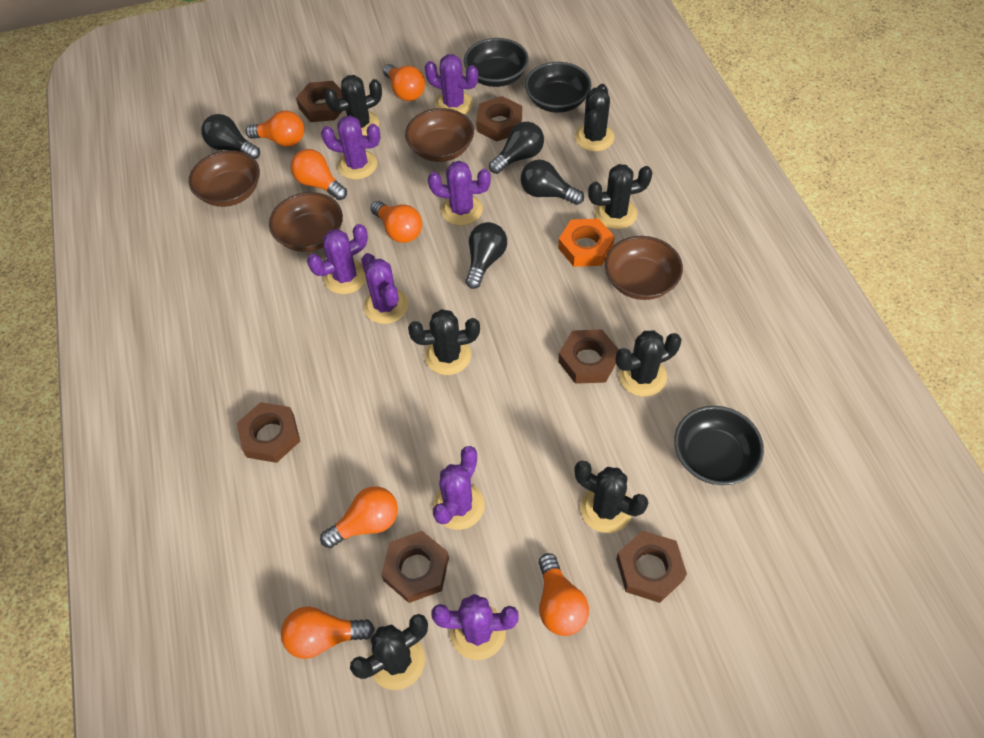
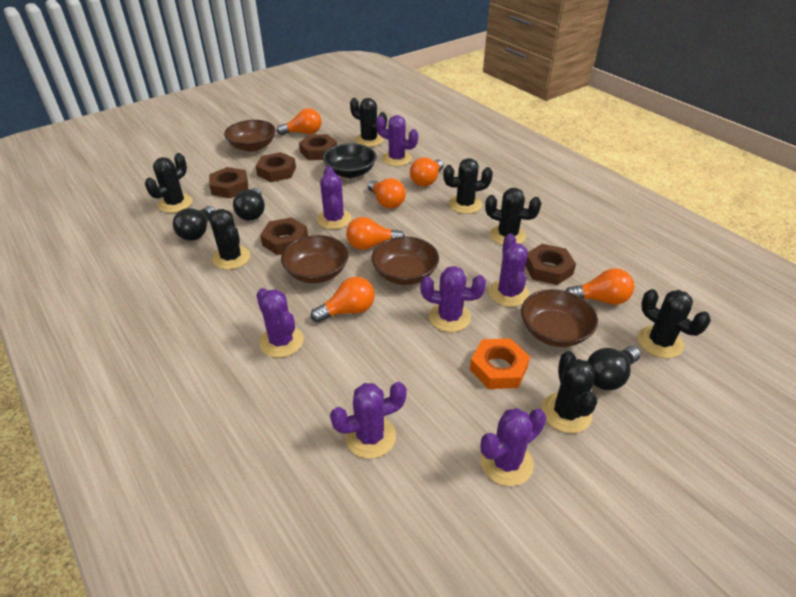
black bowl: [464,38,529,87] [525,62,592,113] [674,406,764,485] = 3 -> [323,143,377,178] = 1
black light bulb: [201,114,260,159] [466,222,507,289] [489,122,544,174] [521,160,584,205] = 4 -> [173,206,215,241] [233,188,265,221] [587,346,641,390] = 3
brown nut: [237,402,300,463] [296,81,343,122] [381,531,449,603] [476,96,522,141] [558,329,619,384] [616,530,687,603] = 6 -> [209,167,248,198] [256,152,296,182] [260,217,308,255] [299,134,337,160] [525,244,576,285] = 5
orange light bulb: [246,110,304,147] [281,606,375,659] [291,149,347,200] [320,486,398,548] [370,201,422,243] [383,64,425,101] [539,553,589,636] = 7 -> [277,108,322,135] [311,277,375,323] [346,217,405,250] [367,178,406,209] [410,157,444,187] [565,268,634,305] = 6

